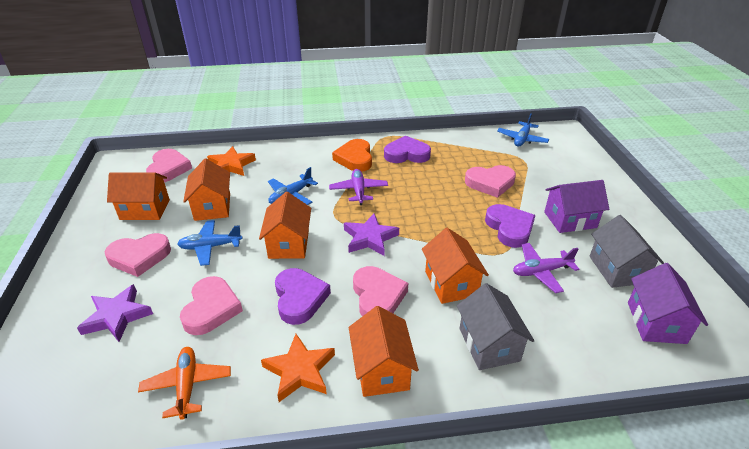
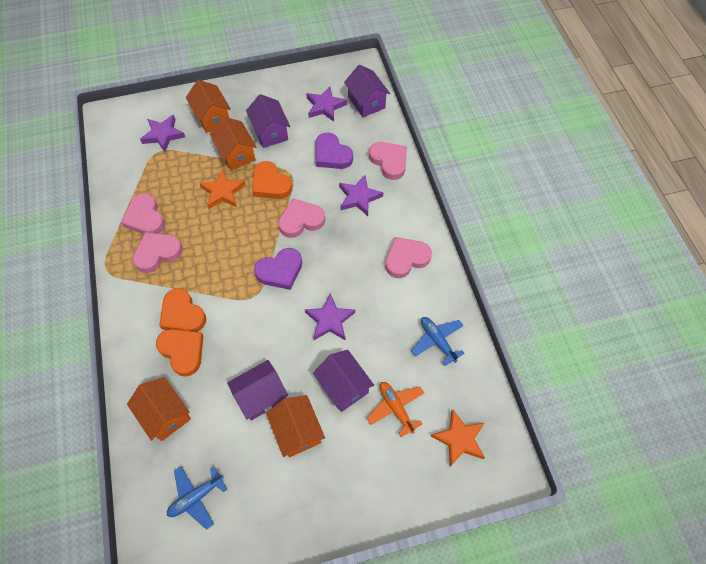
blue plane: [177,220,242,266] [268,167,318,205] [497,113,549,147] = 3 -> [167,466,227,530] [411,317,464,366] = 2
grey house: [457,283,534,370] [590,215,664,288] = 2 -> none = 0
orange heart: [332,139,372,172] = 1 -> [156,329,204,377] [159,288,206,332] [252,161,292,199] = 3
orange house: [107,172,170,220] [183,159,230,221] [259,192,311,259] [349,306,419,397] [422,228,489,304] = 5 -> [127,377,191,441] [186,80,231,133] [210,117,256,171] [266,395,325,457] = 4
purple heart: [275,268,331,325] [384,136,431,163] [485,204,535,248] = 3 -> [254,248,302,290] [316,133,353,169] = 2
purple house: [544,180,610,233] [628,263,708,344] = 2 -> [227,360,288,421] [246,94,290,148] [313,350,374,412] [344,65,390,117] = 4
purple plane: [329,169,388,205] [513,243,579,293] = 2 -> none = 0
purple star: [77,284,153,342] [344,214,399,256] = 2 -> [140,115,185,152] [305,293,355,341] [306,86,347,122] [339,175,383,216] = 4

